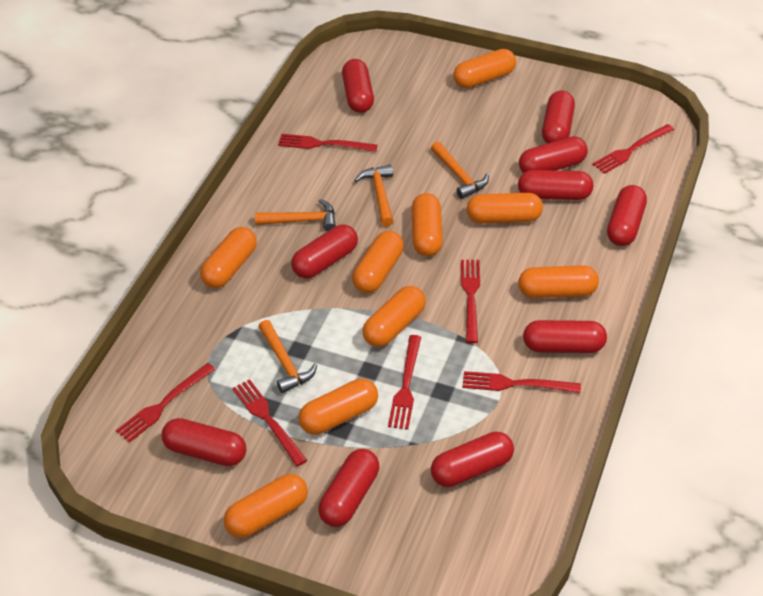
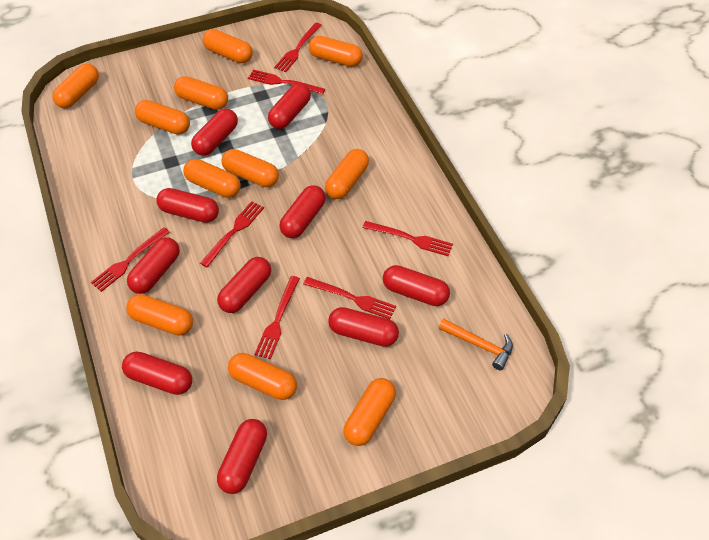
orange capsule: [200,227,257,288] [224,474,308,538] [299,379,378,435] [352,231,404,293] [362,286,426,347] [411,193,443,256] [453,49,516,88] [467,193,543,224] [518,265,599,298] = 9 -> [52,63,99,108] [126,294,193,336] [135,100,190,135] [174,76,228,110] [183,159,241,198] [203,29,253,63] [221,149,279,187] [228,353,297,400] [309,36,363,67] [325,149,369,199] [343,378,396,446] = 11
orange hammer: [255,199,336,231] [258,320,317,393] [354,165,394,227] [431,141,489,199] = 4 -> [439,318,513,370] = 1

